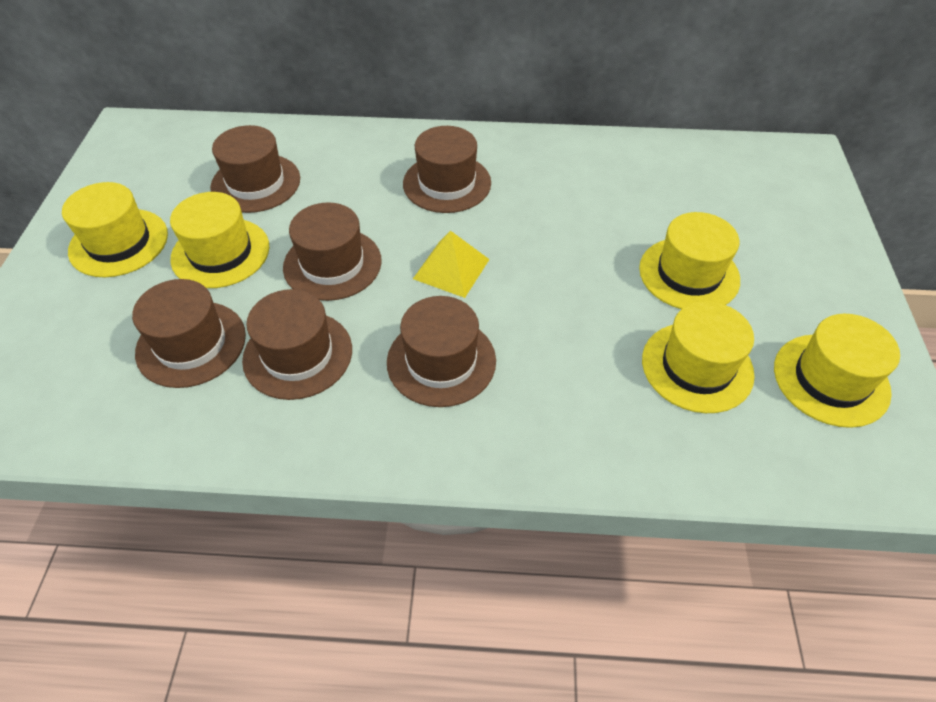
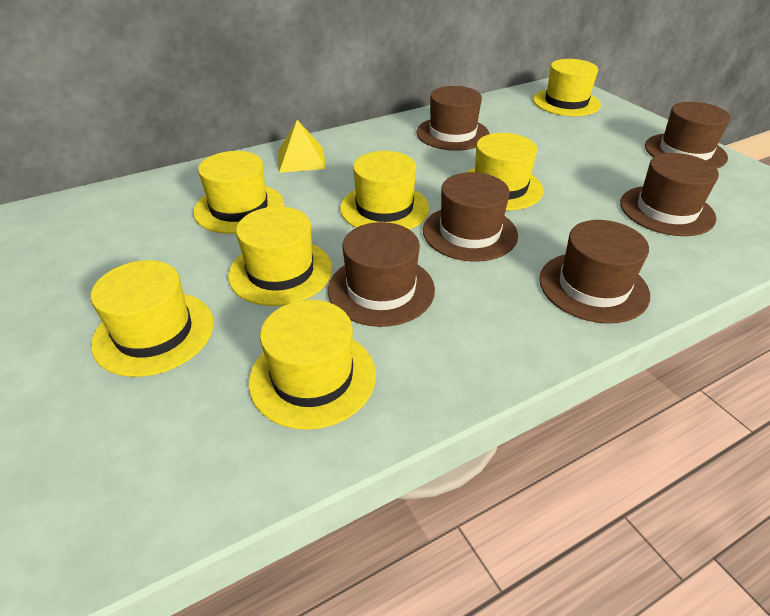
yellow hat: [62,182,168,277] [170,192,269,288] [639,212,740,309] [642,301,755,413] [774,314,900,428] = 5 -> [91,260,214,377] [193,151,284,234] [228,206,332,306] [248,300,376,430] [340,151,429,230] [465,133,544,211] [533,59,601,116] = 7

